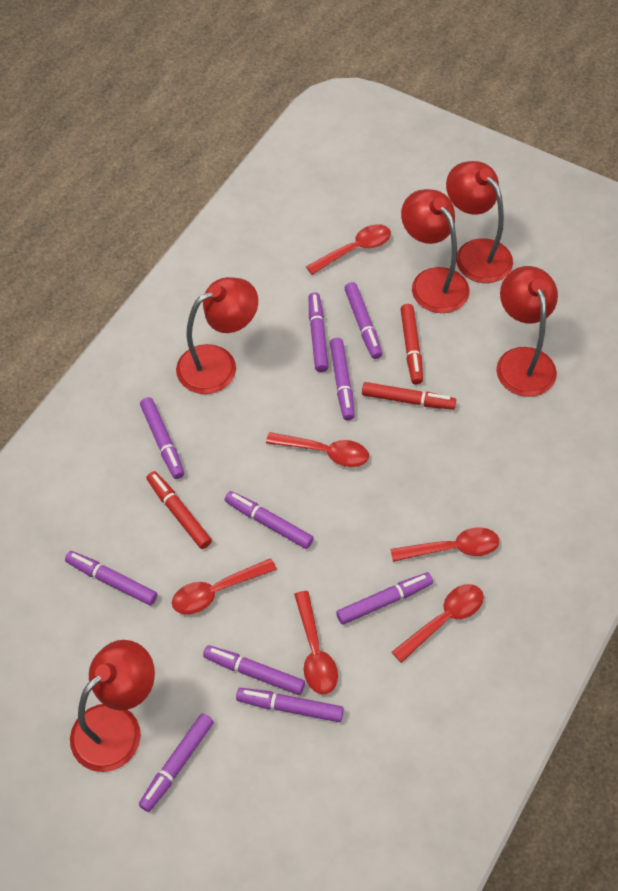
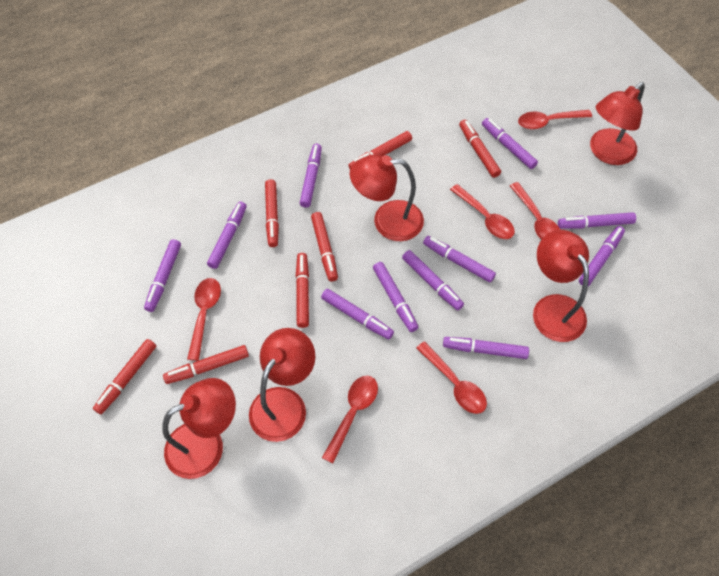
purple marker: [65,551,157,606] [139,713,214,812] [140,397,184,479] [203,645,305,695] [225,491,314,549] [236,688,344,722] [309,292,329,372] [330,338,355,420] [336,572,433,625] [344,282,382,359] = 10 -> [144,239,181,312] [207,202,247,269] [300,144,322,208] [321,289,394,339] [373,262,418,332] [402,250,464,310] [423,236,496,283] [443,337,529,359] [482,118,538,169] [558,212,636,229] [579,226,625,286] = 11
red marker: [147,471,212,549] [362,382,456,410] [401,304,423,384] = 3 -> [93,339,156,414] [163,345,249,384] [265,179,279,247] [296,253,309,328] [311,212,338,282] [348,131,412,169] [459,120,501,178] = 7

